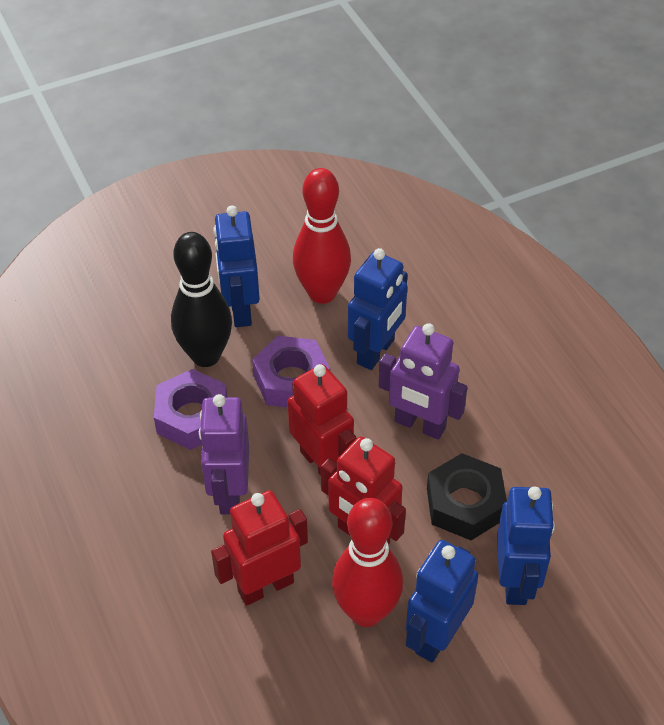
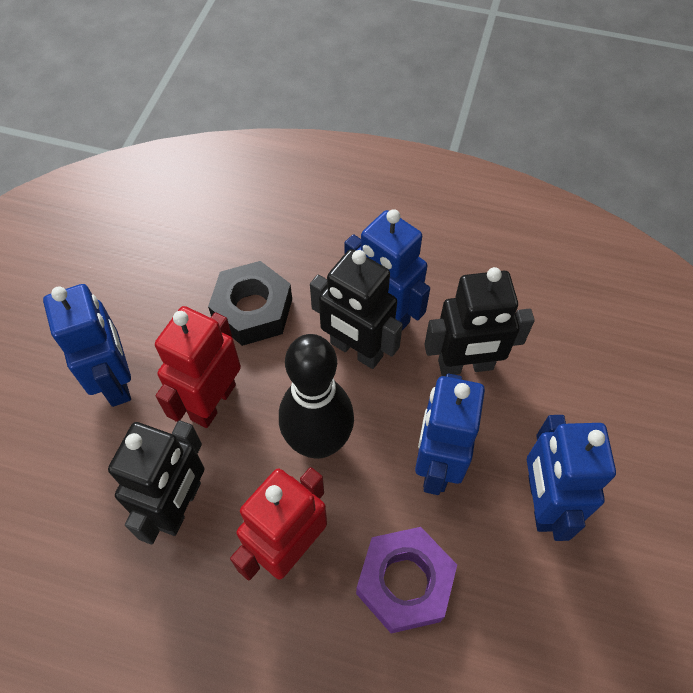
black robot: none = 0 -> [108,420,205,544] [310,249,403,369] [424,267,535,376] = 3
purple nut: [154,369,227,450] [252,336,330,408] = 2 -> [356,527,457,634] = 1
purple robot: [199,394,249,514] [378,323,467,440] = 2 -> none = 0
red bowling pin: [293,168,351,304] [332,498,403,627] = 2 -> none = 0
red robot: [211,490,308,606] [288,364,357,476] [321,436,406,545] = 3 -> [155,306,241,428] [230,467,327,580] = 2

